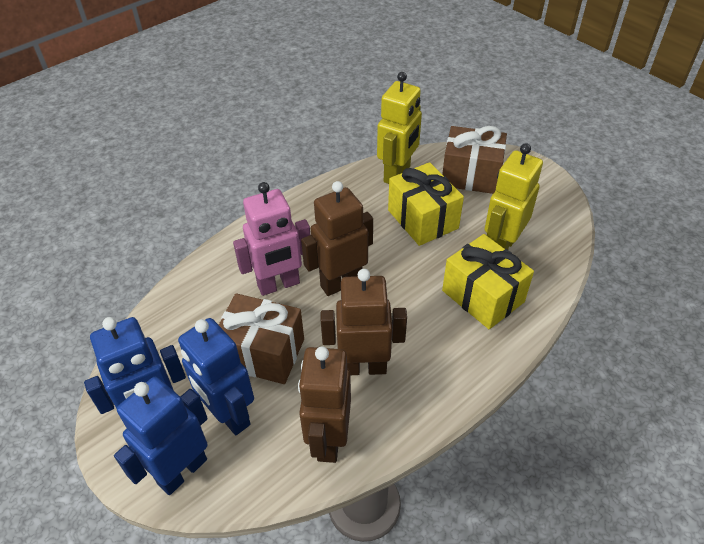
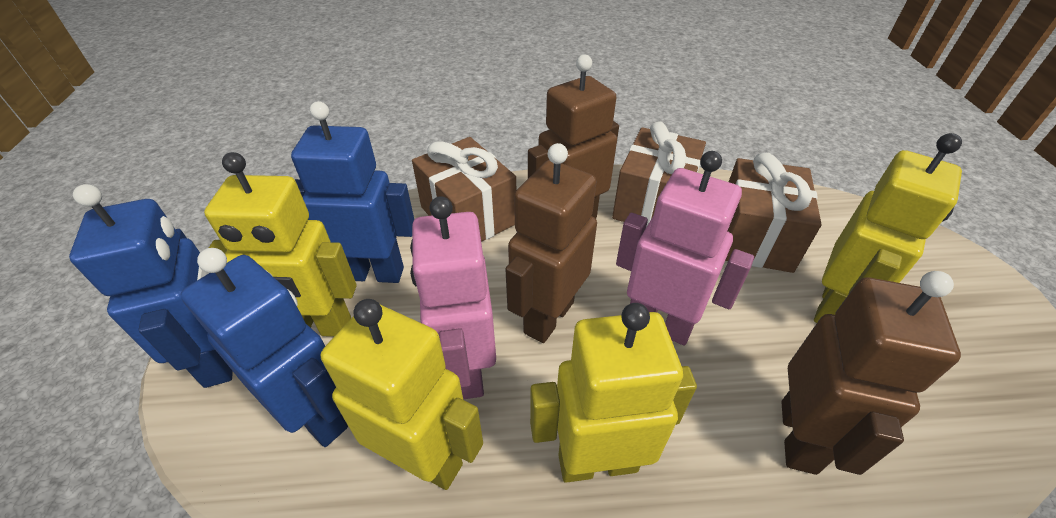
brown gift: [219,293,304,384] [442,126,507,194] = 2 -> [412,137,516,242] [612,121,706,227] [725,153,822,273] = 3
pink robot: [233,182,310,296] = 1 -> [410,196,496,399] [616,151,754,345] = 2
yellow gift: [388,162,464,246] [442,234,534,329] = 2 -> none = 0
yellow robot: [377,72,422,184] [485,143,543,250] = 2 -> [204,152,357,337] [320,299,483,490] [530,303,697,483] [814,133,962,323] = 4

